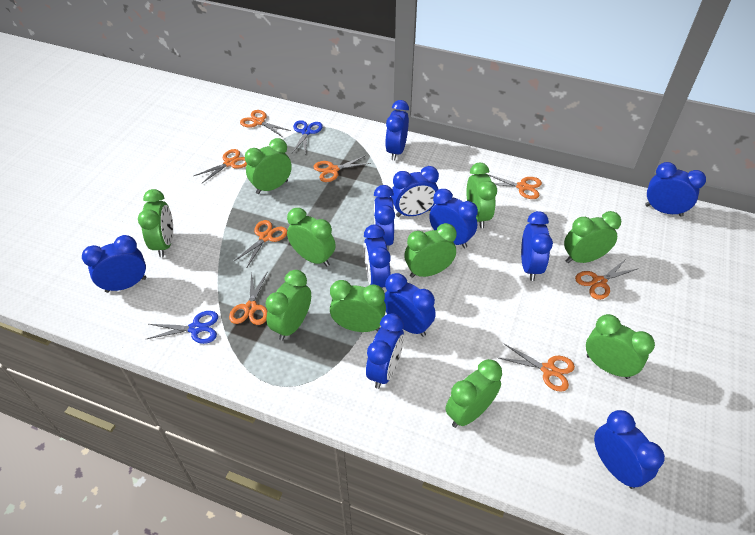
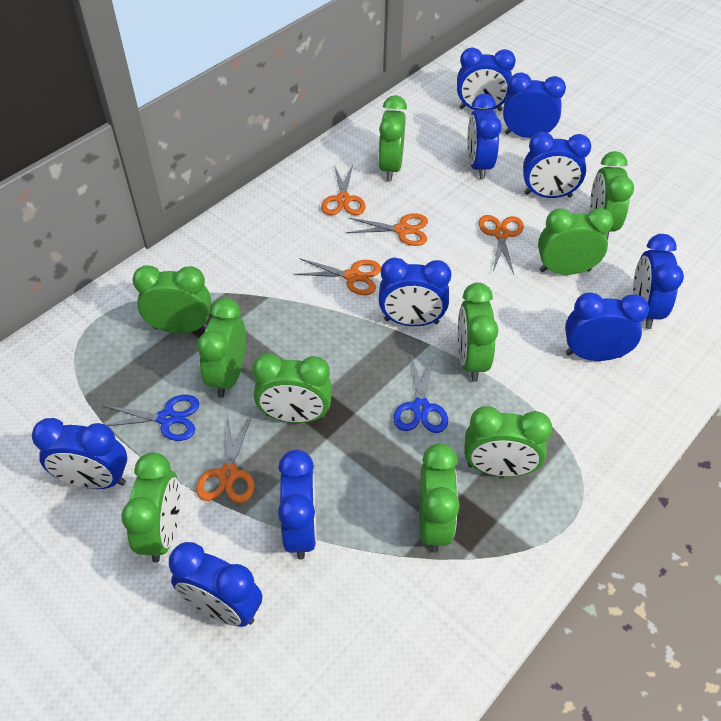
blue clock: [82,235,146,293] [364,225,391,288] [366,313,404,389] [374,185,395,246] [384,273,436,337] [385,100,409,161] [391,166,439,217] [429,189,478,248] [521,211,553,281] [594,410,665,489] [645,162,706,217] = 11 -> [32,418,127,489] [169,542,262,627] [278,450,317,559] [379,258,451,326] [457,47,516,111] [467,93,502,179] [503,72,566,138] [523,132,591,198] [565,292,649,361] [633,234,684,329] = 10
orange scissors: [194,149,247,184] [229,271,268,325] [233,220,287,267] [240,110,291,137] [313,155,371,182] [485,173,542,199] [499,343,575,392] [575,259,639,300] = 8 -> [196,416,255,503] [294,258,381,295] [321,164,366,215] [347,213,428,246] [479,215,524,274] = 5

